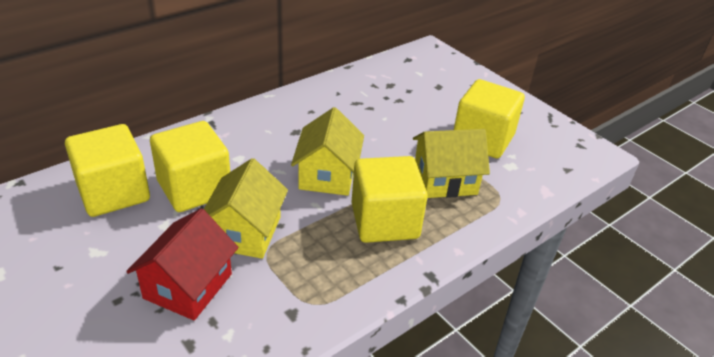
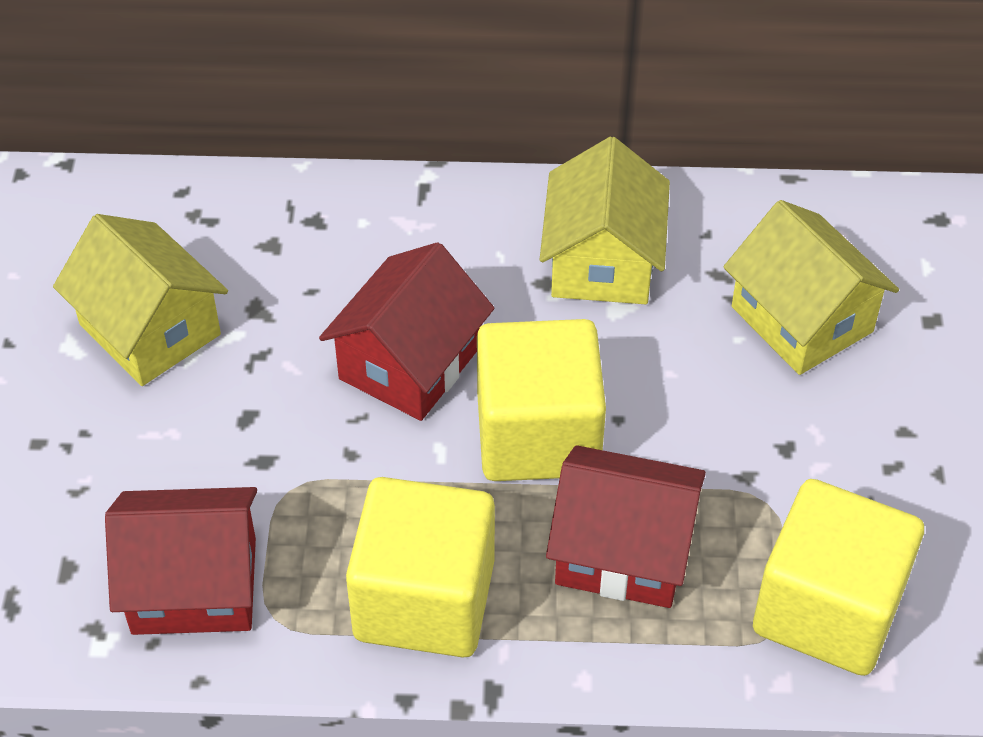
red house: [126,208,239,320] = 1 -> [105,487,257,635] [319,242,494,421] [546,445,706,608] = 3
yellow cube: [65,124,150,217] [150,121,230,212] [351,156,428,243] [454,79,525,159] = 4 -> [346,477,495,657] [477,319,606,481] [753,479,924,676] = 3

